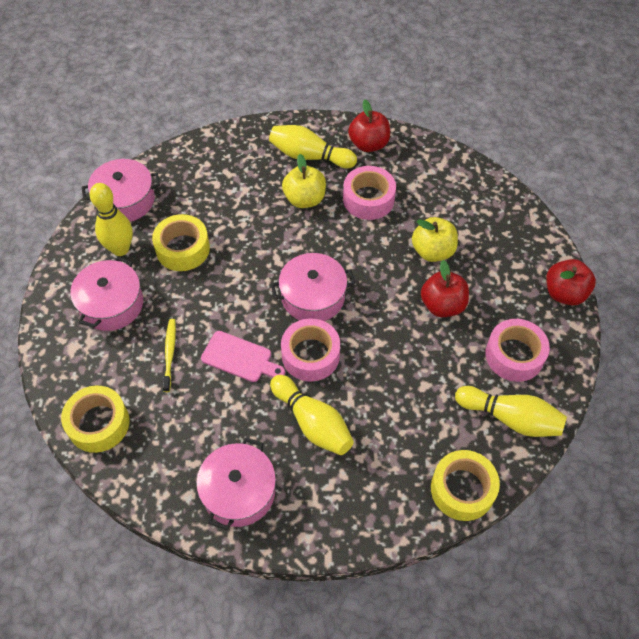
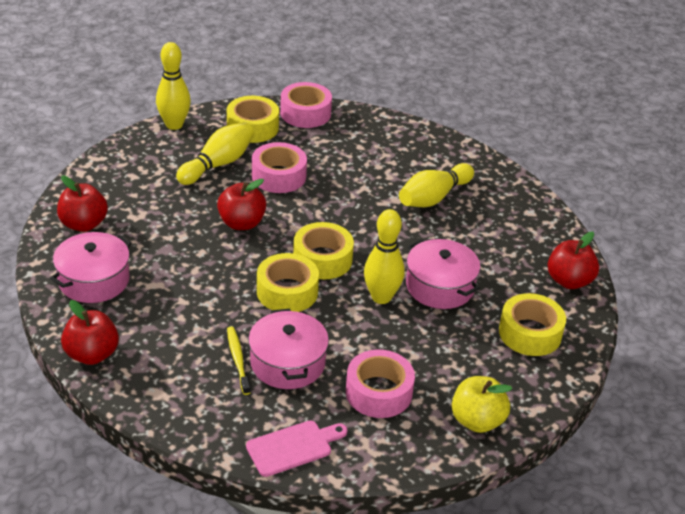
pink pot: [70,257,143,331] [82,159,160,222] [196,438,276,530] [271,253,355,321] = 4 -> [50,232,132,303] [248,309,329,389] [406,239,481,309] = 3
red apple: [348,99,390,152] [421,260,469,317] [546,259,596,305] = 3 -> [57,176,108,232] [61,300,119,365] [217,179,267,230] [547,232,599,289] = 4
yellow apple: [282,154,326,208] [412,217,458,262] = 2 -> [452,376,512,433] = 1
yellow tape: [61,386,129,453] [152,214,210,271] [431,450,500,521] = 3 -> [227,96,279,143] [257,253,319,312] [293,222,354,280] [499,293,566,356] = 4

